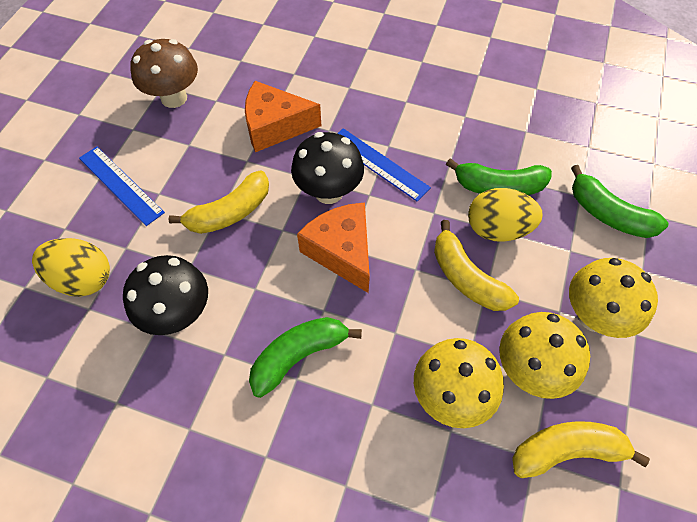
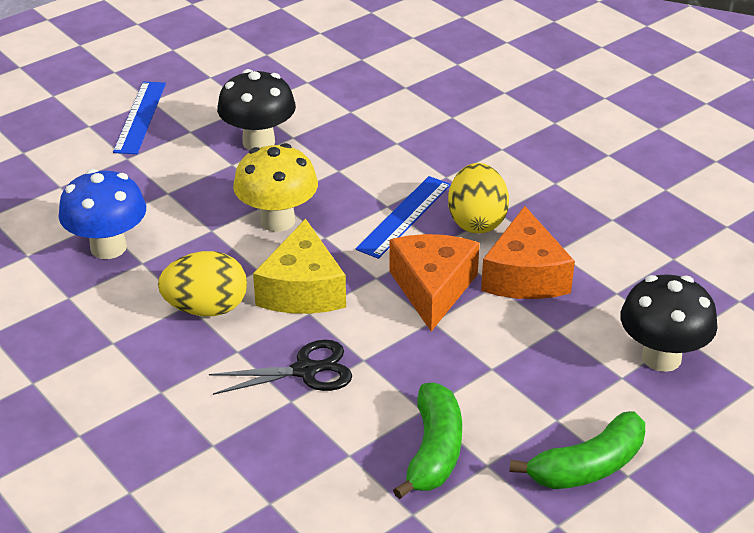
black scissors: none = 0 -> [209,340,352,395] = 1
blue mushroom: none = 0 -> [59,169,146,259] = 1
brown mushroom: [130,39,198,108] = 1 -> none = 0
green banana: [249,317,362,398] [446,158,552,195] [571,165,668,238] = 3 -> [393,383,462,499] [510,411,645,489] = 2
yellow banana: [168,171,269,234] [434,220,519,311] [512,421,650,478] = 3 -> none = 0
yellow cheese: none = 0 -> [253,219,346,314] = 1
yellow mushroom: [414,338,504,428] [499,312,590,399] [569,258,658,338] = 3 -> [233,143,318,232] = 1

